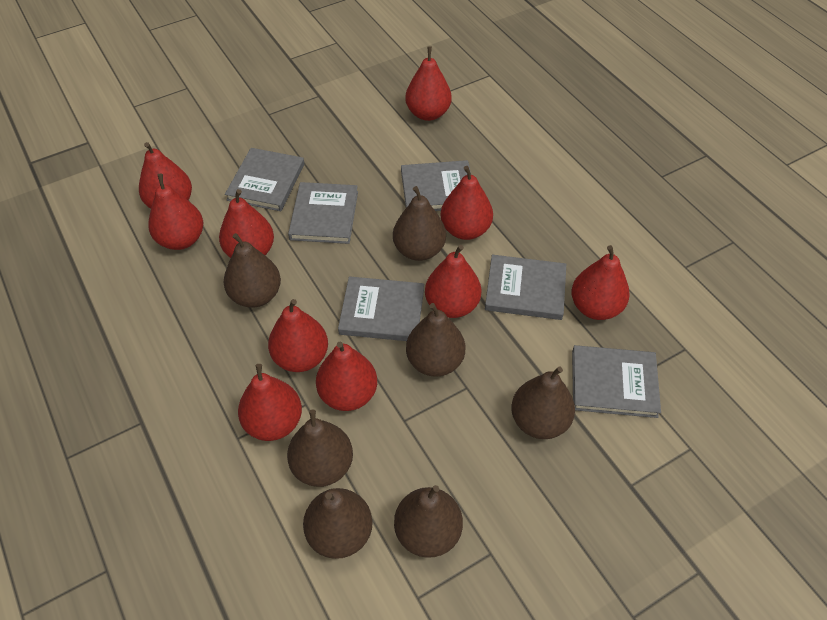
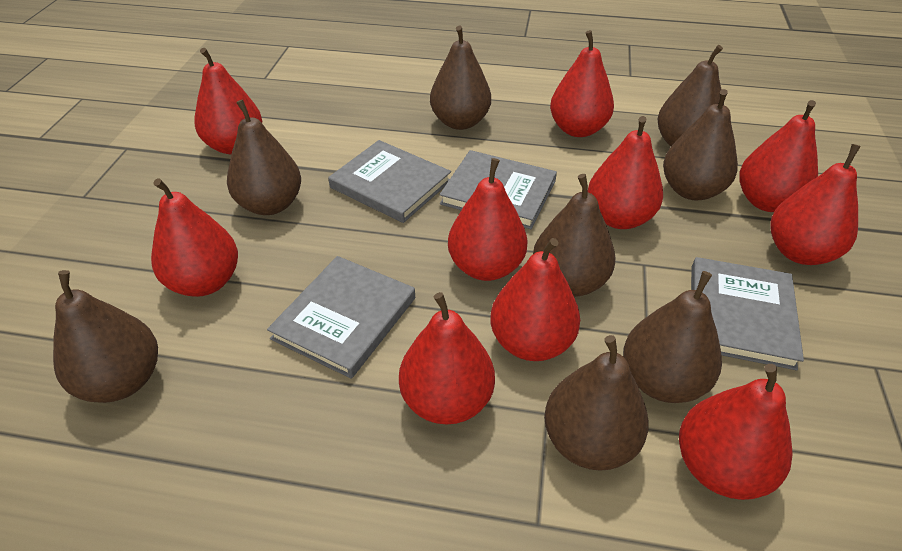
brown pear: [224,233,281,308] [287,409,353,487] [303,488,372,559] [393,186,446,261] [394,485,463,558] [406,303,465,377] [511,366,575,439] = 7 -> [53,270,158,403] [227,99,301,215] [430,26,491,130] [533,174,615,297] [544,335,649,471] [623,271,722,403] [657,45,724,146] [663,89,738,200] = 8
grey book: [225,148,304,211] [288,182,358,244] [338,276,424,341] [401,160,471,211] [485,255,566,320] [572,345,661,418] = 6 -> [267,256,415,379] [328,140,451,223] [440,150,557,229] [691,257,804,370] = 4

